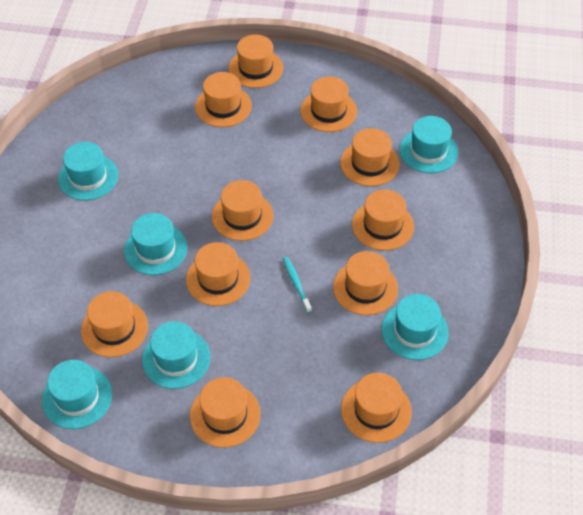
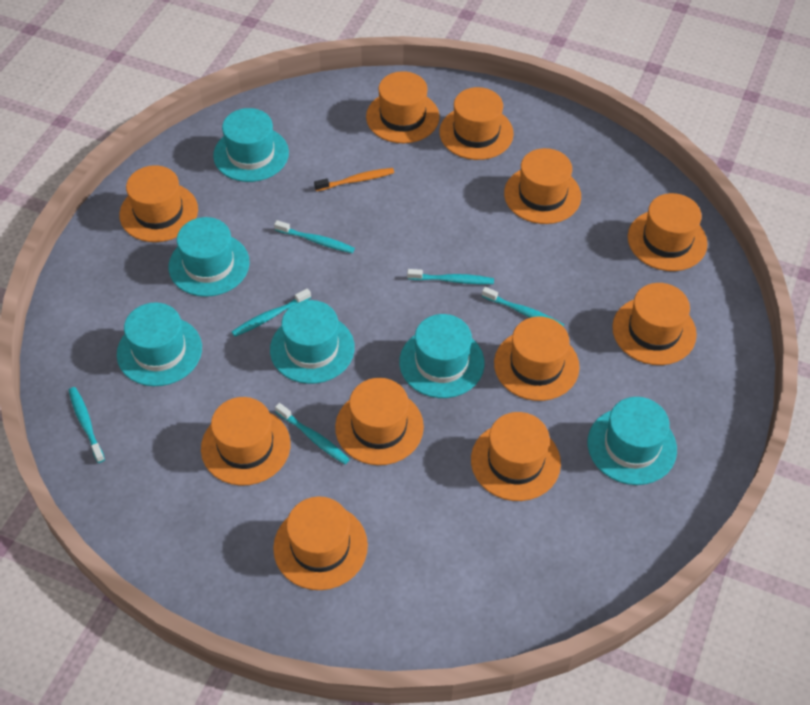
orange toothbrush: none = 0 -> [314,168,394,191] = 1
turquoise toothbrush: [283,257,312,313] = 1 -> [69,387,105,463] [231,288,311,337] [274,220,355,253] [275,403,350,464] [407,269,494,284] [482,287,564,326] = 6

